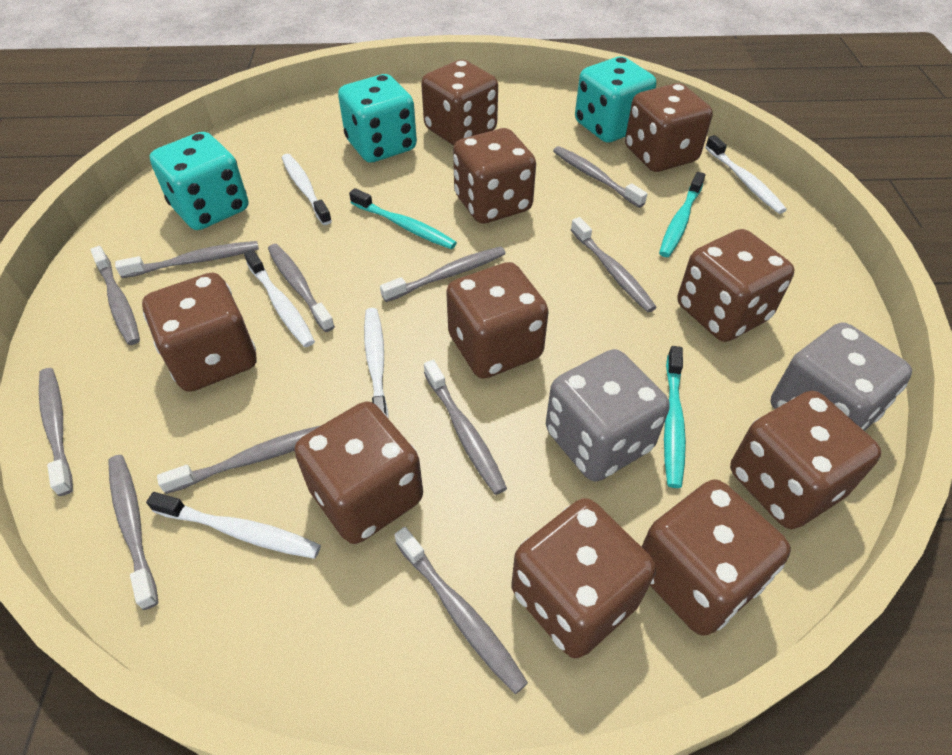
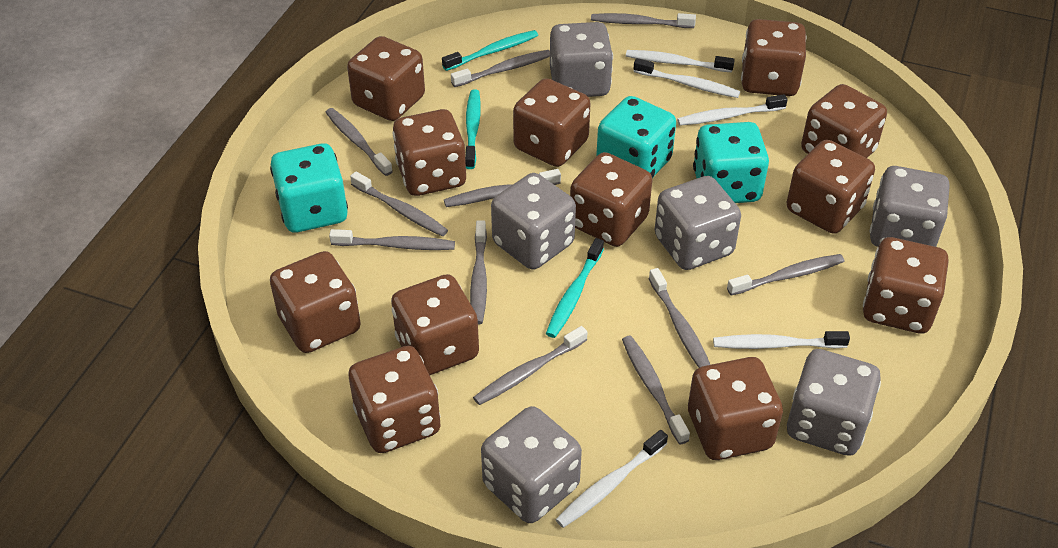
brown dice: [142,273,256,392] [294,401,423,544] [421,60,498,146] [446,262,549,379] [453,128,536,224] [511,498,656,658] [625,83,713,172] [642,479,791,636] [677,229,795,342] [730,391,881,529] = 10 -> [270,251,361,353] [347,36,425,121] [348,346,441,453] [391,274,479,375] [393,109,466,196] [513,78,591,167] [570,152,652,247] [688,357,783,460] [741,19,807,96] [786,140,875,234] [801,84,887,158] [863,237,949,334] = 12
grey dice: [546,349,670,482] [770,322,912,431] = 2 -> [481,406,582,523] [491,173,576,270] [550,22,613,97] [655,176,741,270] [787,349,881,456] [870,166,950,247] = 6

